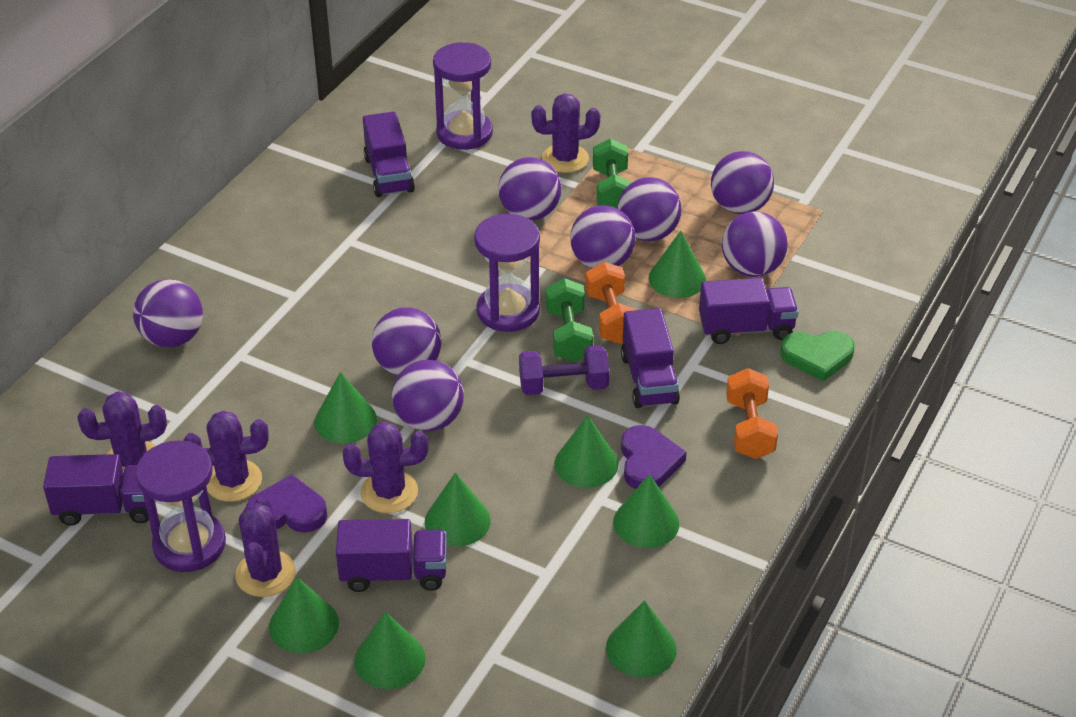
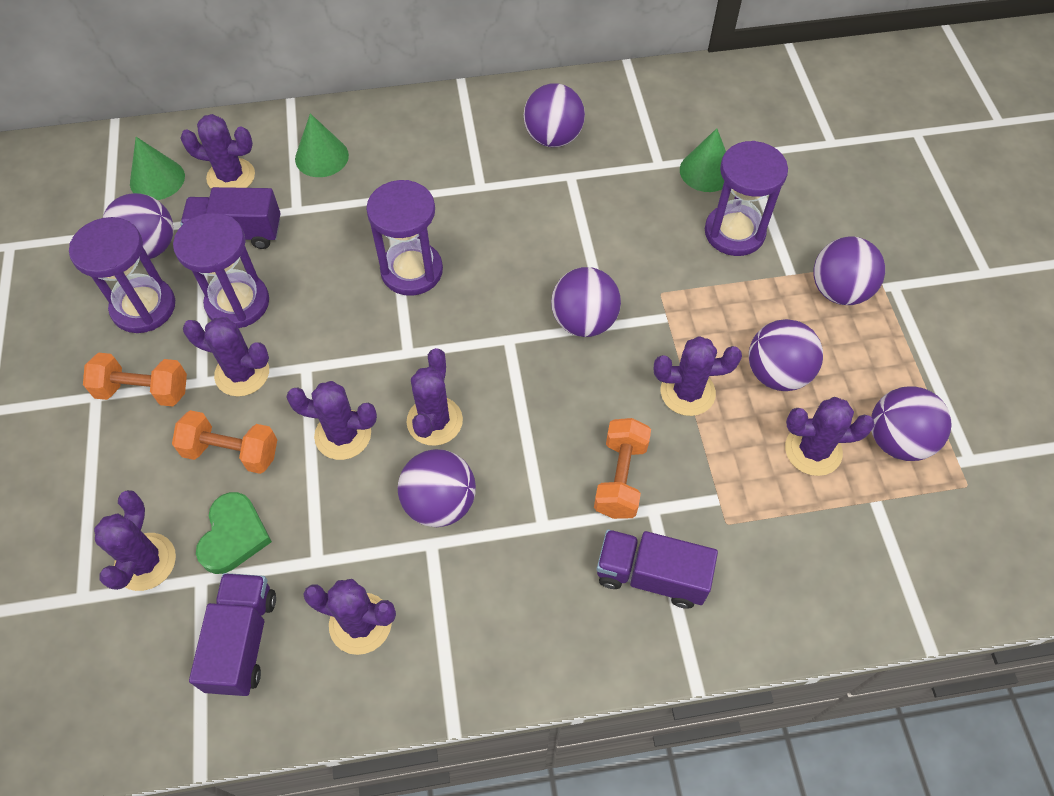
green cone: [269,577,339,653] [314,372,377,443] [354,612,425,689] [425,472,491,547] [554,415,618,488] [606,600,677,678] [613,474,679,548] [649,231,706,298] = 8 -> [130,137,185,200] [295,113,349,177] [680,128,726,192] = 3
green dumbbell: [546,278,593,362] [593,138,632,209] = 2 -> none = 0
orange dumbbell: [586,262,637,344] [726,368,778,459] = 2 -> [83,352,187,406] [172,410,277,474] [594,418,651,519] = 3
purple ball: [133,279,203,347] [372,308,441,375] [392,360,464,431] [498,157,561,220] [570,205,635,269] [618,177,682,241] [711,151,774,214] [722,211,788,277] = 8 -> [103,193,174,260] [398,449,476,527] [524,83,585,147] [551,267,621,337] [749,319,823,391] [813,236,885,305] [871,386,951,461] = 7
purple cactus: [77,392,167,473] [183,411,268,502] [235,497,296,597] [343,422,428,513] [531,93,600,173] = 5 -> [94,490,176,591] [180,114,255,189] [183,317,269,396] [286,381,377,460] [303,579,396,655] [407,348,463,446] [654,336,742,416] [785,397,875,476] = 8
purple dumbbell: [519,345,609,395] = 1 -> none = 0
purple heart: [246,474,327,533] [621,425,686,489] = 2 -> none = 0
purple hourglass: [136,440,226,572] [433,42,493,150] [474,214,540,332] = 3 -> [69,217,175,333] [173,213,269,328] [366,180,443,296] [705,141,788,256] = 4
purple truck: [43,454,156,526] [336,519,447,592] [363,111,415,197] [621,308,680,408] [699,278,799,344] = 5 -> [180,187,280,249] [189,573,276,696] [596,529,718,609] = 3

